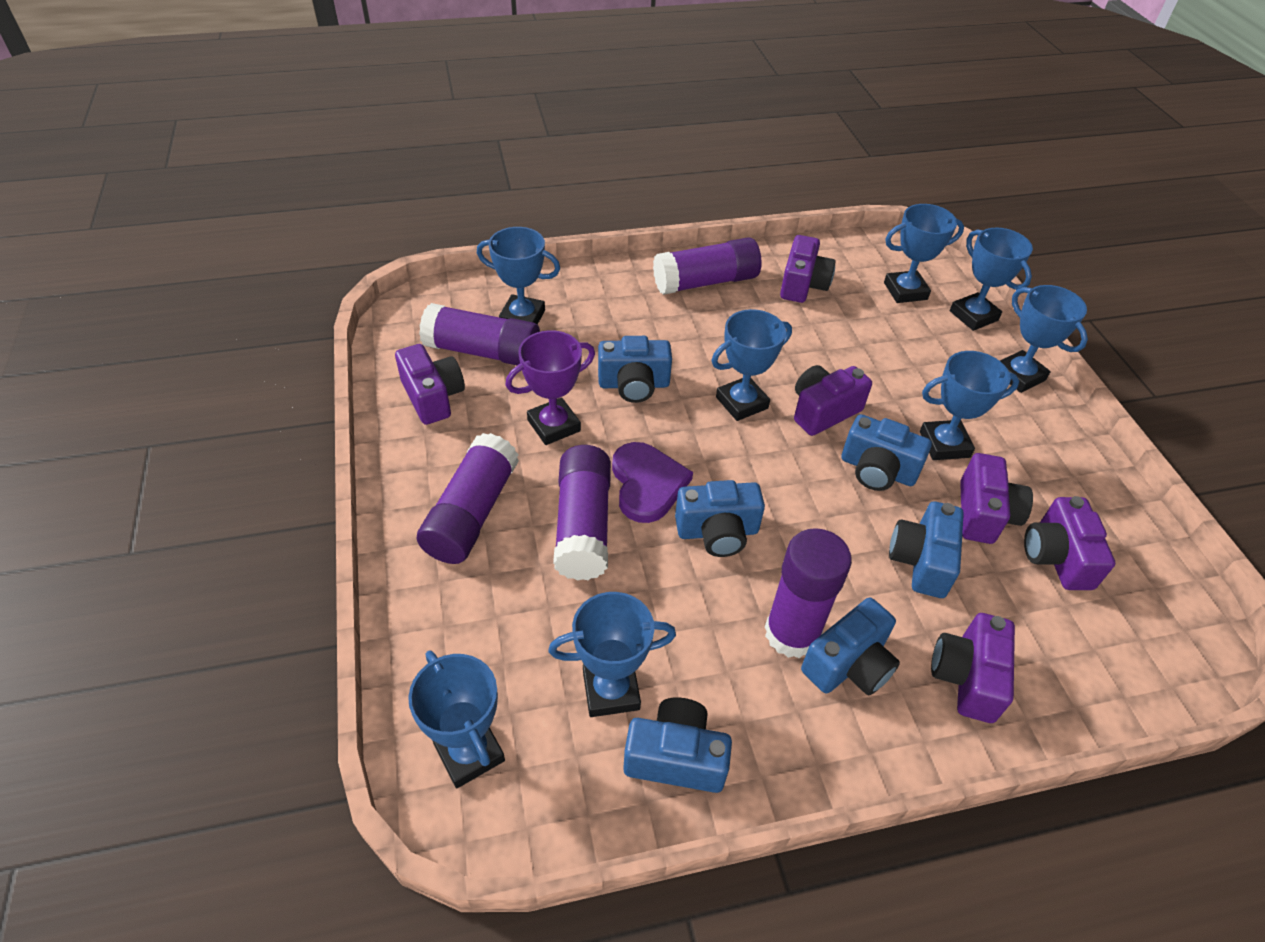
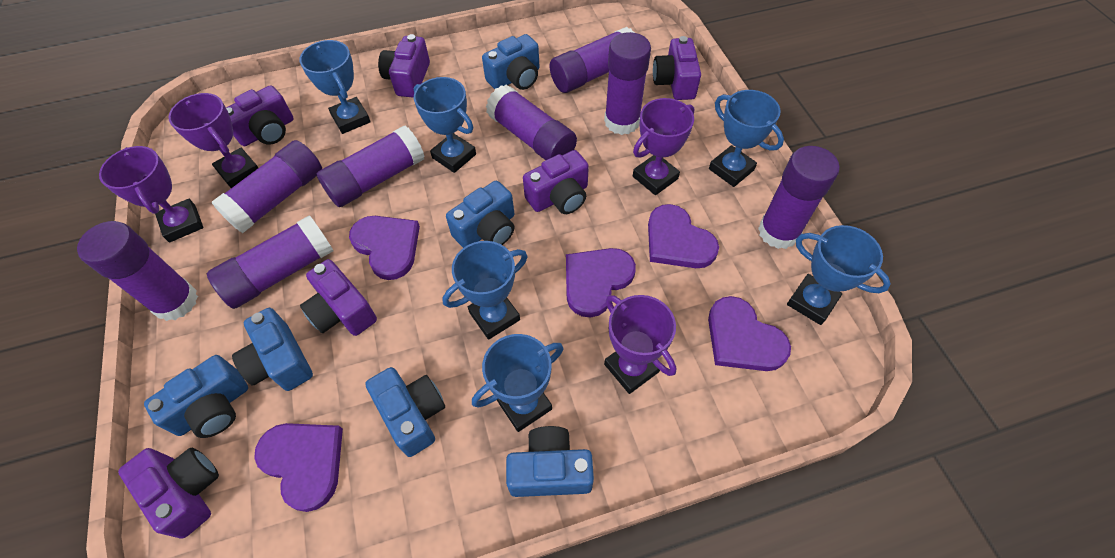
blue trophy: [408,651,505,788] [477,227,560,325] [548,592,676,717] [712,309,792,421] [884,204,964,303] [920,351,1019,460] [950,228,1033,331] [1000,285,1088,393] = 8 -> [300,40,371,134] [414,77,476,173] [442,241,528,339] [472,334,563,432] [709,90,784,187] [787,225,891,325] = 6
purple glue stick: [417,433,519,564] [419,303,540,365] [553,445,611,581] [653,237,762,295] [765,528,852,658] = 5 -> [77,221,198,321] [207,215,333,309] [212,140,322,233] [317,126,425,207] [486,85,577,160] [550,27,635,93] [604,32,651,135] [758,146,840,249] = 8
purple heart: [612,442,693,523] = 1 -> [254,423,343,512] [349,216,420,280] [566,248,636,318] [648,204,719,268] [708,296,791,371] = 5
purple trophy: [505,330,595,445] = 1 -> [99,146,204,243] [168,93,258,188] [604,295,677,394] [633,98,694,195] = 4

